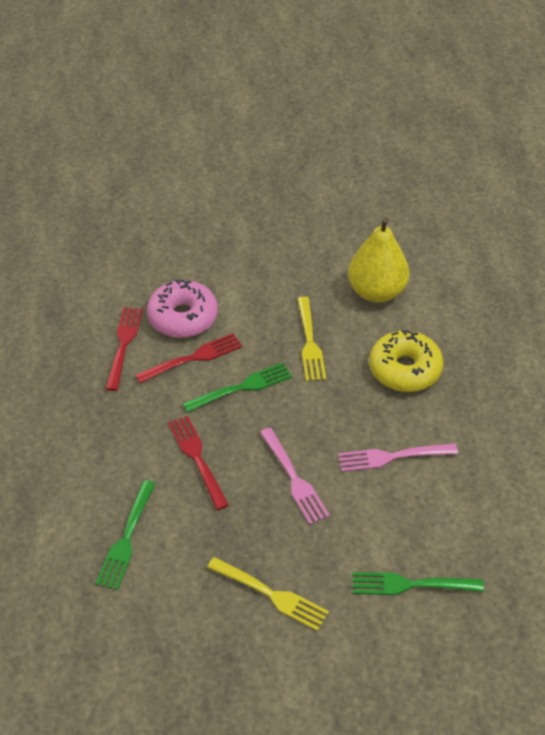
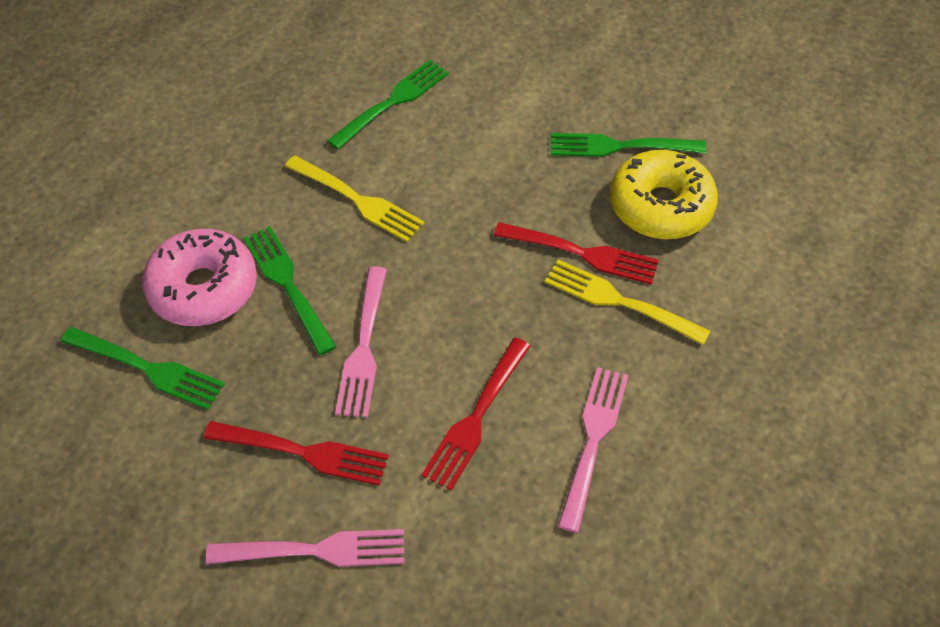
green fork: [95,480,156,590] [183,363,292,413] [353,572,484,595] = 3 -> [60,327,225,410] [243,226,336,355] [327,60,449,150] [551,133,706,157] = 4
pink fork: [260,428,330,525] [338,443,458,472] = 2 -> [206,529,404,567] [335,266,387,418] [558,367,629,533] = 3
yellow pear: [348,217,409,303] = 1 -> none = 0

